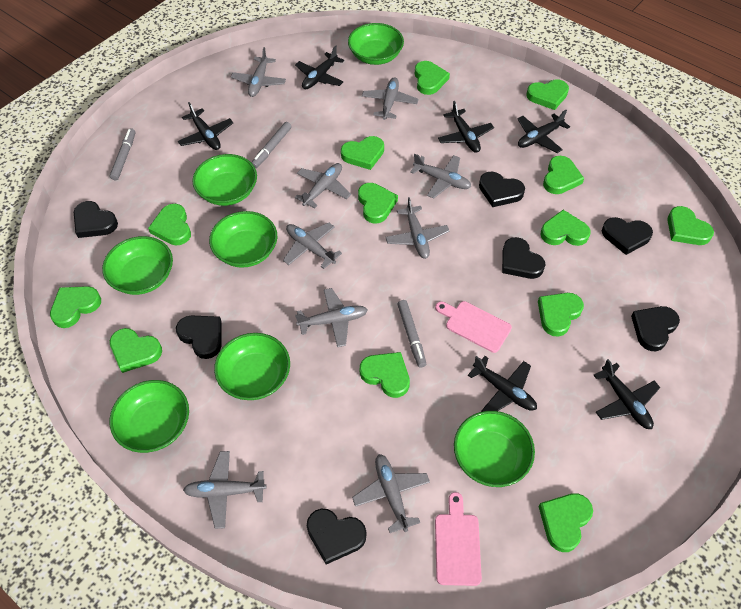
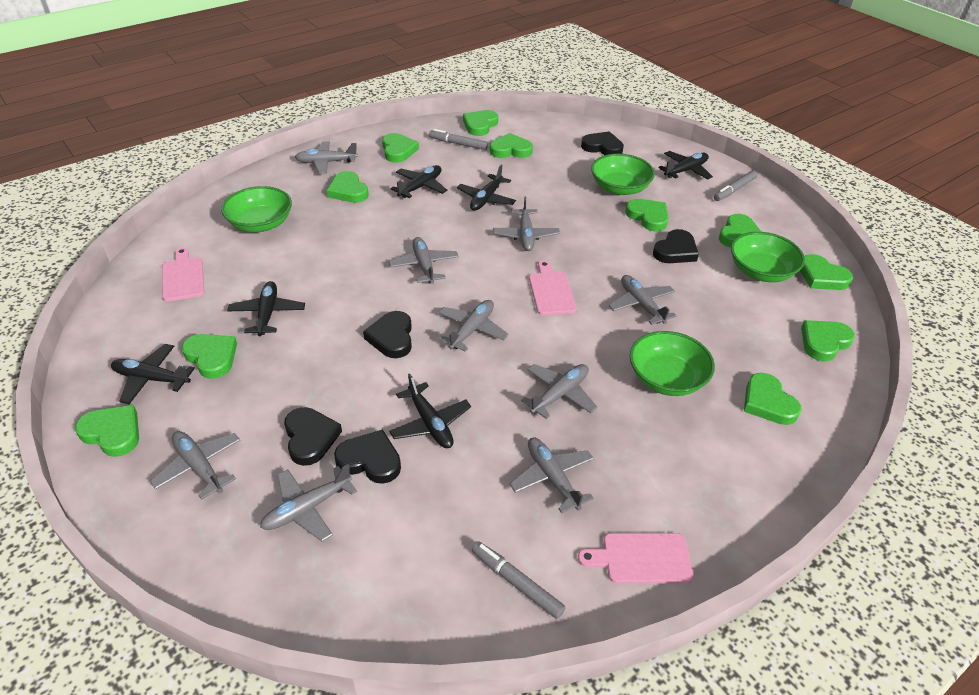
black heart: [74,201,118,238] [176,316,222,359] [307,509,367,565] [479,172,525,207] [502,237,545,279] [602,217,653,255] [631,306,680,351] = 7 -> [284,407,342,466] [334,429,401,484] [363,311,412,358] [581,131,624,155] [653,229,699,263] = 5
green bowl: [102,236,173,295] [110,380,189,453] [192,154,257,206] [209,211,277,268] [214,333,290,400] [348,23,404,65] [454,411,535,487] = 7 -> [221,186,292,232] [591,154,655,195] [629,331,715,396] [731,232,805,282] = 4
green heart: [50,286,101,328] [110,328,162,373] [148,204,191,245] [341,136,384,170] [358,183,398,224] [360,352,410,398] [415,61,450,95] [526,80,569,110] [538,293,584,337] [538,493,593,552] [540,210,591,246] [543,156,584,194] [667,206,714,245] = 13 -> [75,405,139,457] [182,334,237,379] [327,171,369,203] [382,133,419,162] [463,110,498,136] [489,133,533,158] [625,199,669,232] [719,214,761,247] [744,373,802,425] [800,254,853,290] [801,320,855,361] = 11
pink cutting board: [435,301,512,353] [435,492,482,586] = 2 -> [162,248,204,302] [529,260,576,315] [578,533,694,583] = 3

